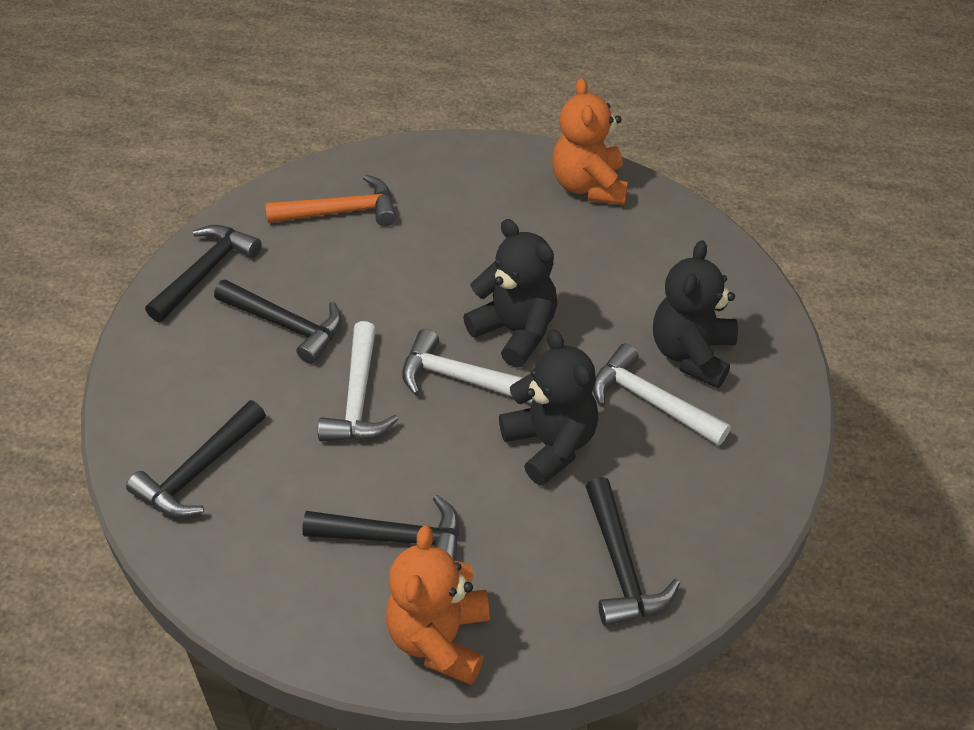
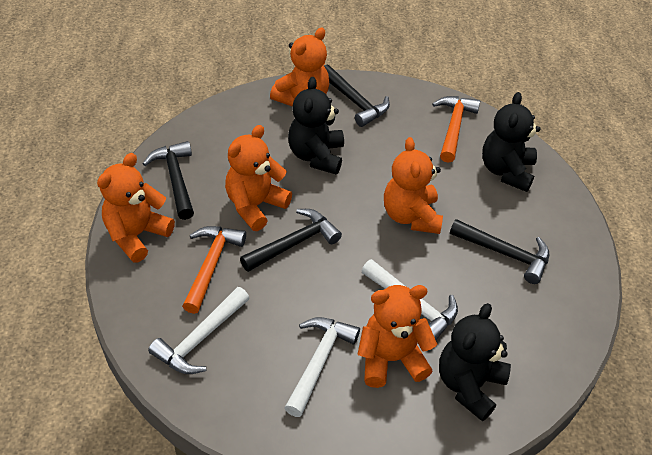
black hammer: [126,400,266,517] [145,225,262,322] [214,280,342,364] [302,495,460,561] [586,477,680,626] = 5 -> [143,141,194,220] [240,209,342,272] [324,65,390,127] [450,219,549,284] = 4
orange hammer: [265,175,396,226] = 1 -> [182,226,246,314] [432,96,480,163] = 2
orange teddy bear: [386,525,490,685] [552,78,628,205] = 2 -> [97,153,175,262] [225,125,292,231] [270,28,329,106] [358,285,437,388] [384,137,443,234] = 5

